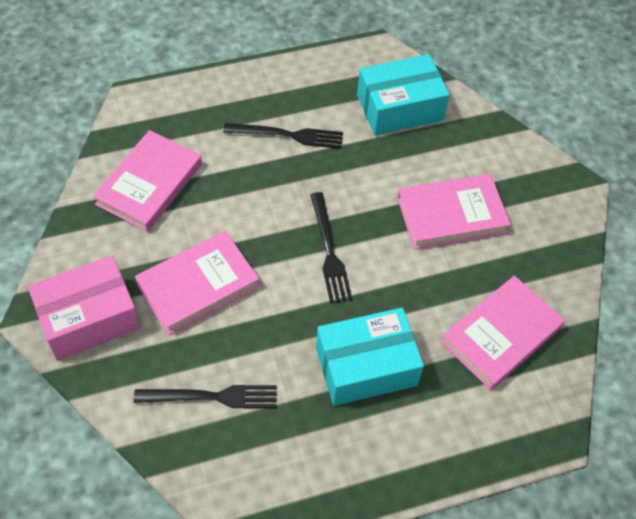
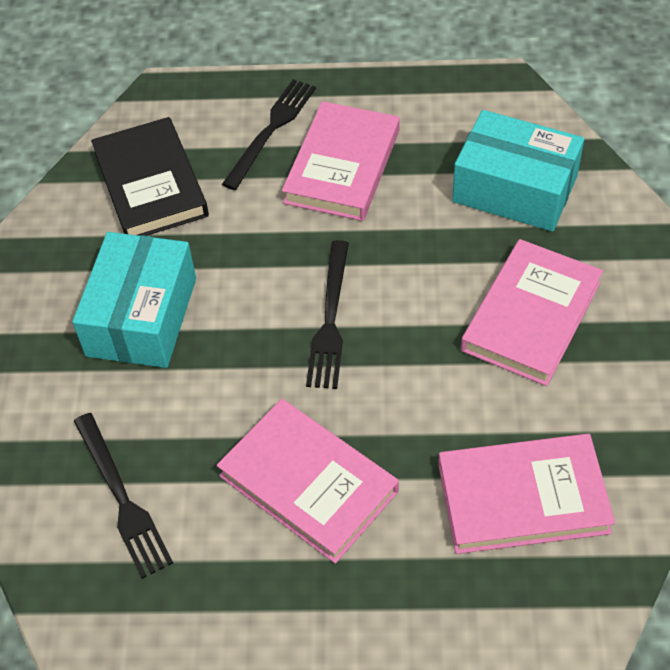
black book: none = 0 -> [91,117,209,236] = 1
pink box: [28,255,140,361] = 1 -> none = 0

